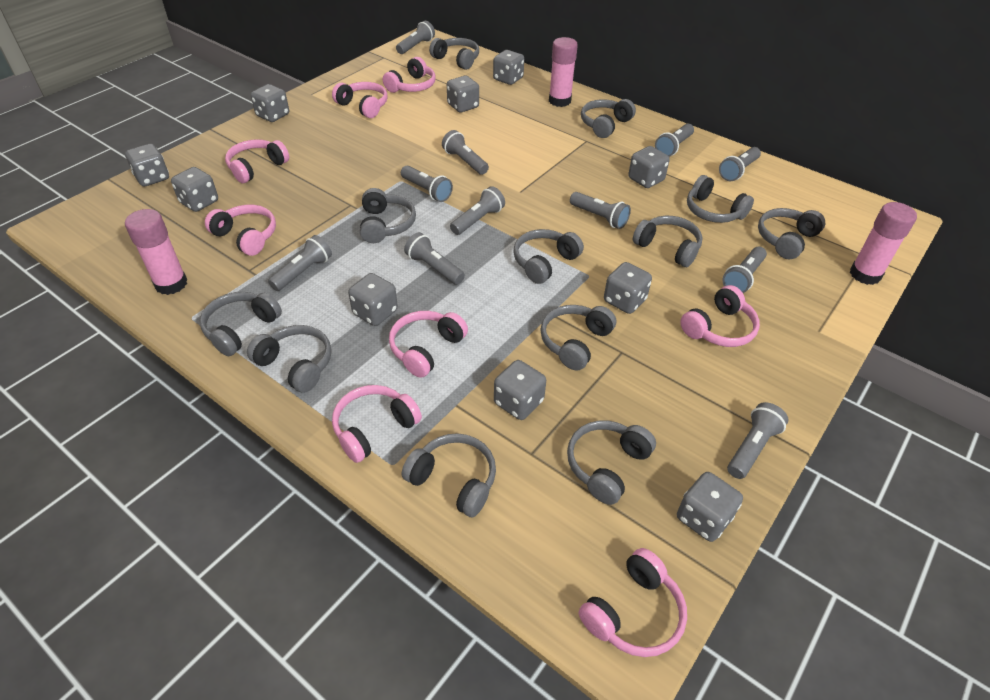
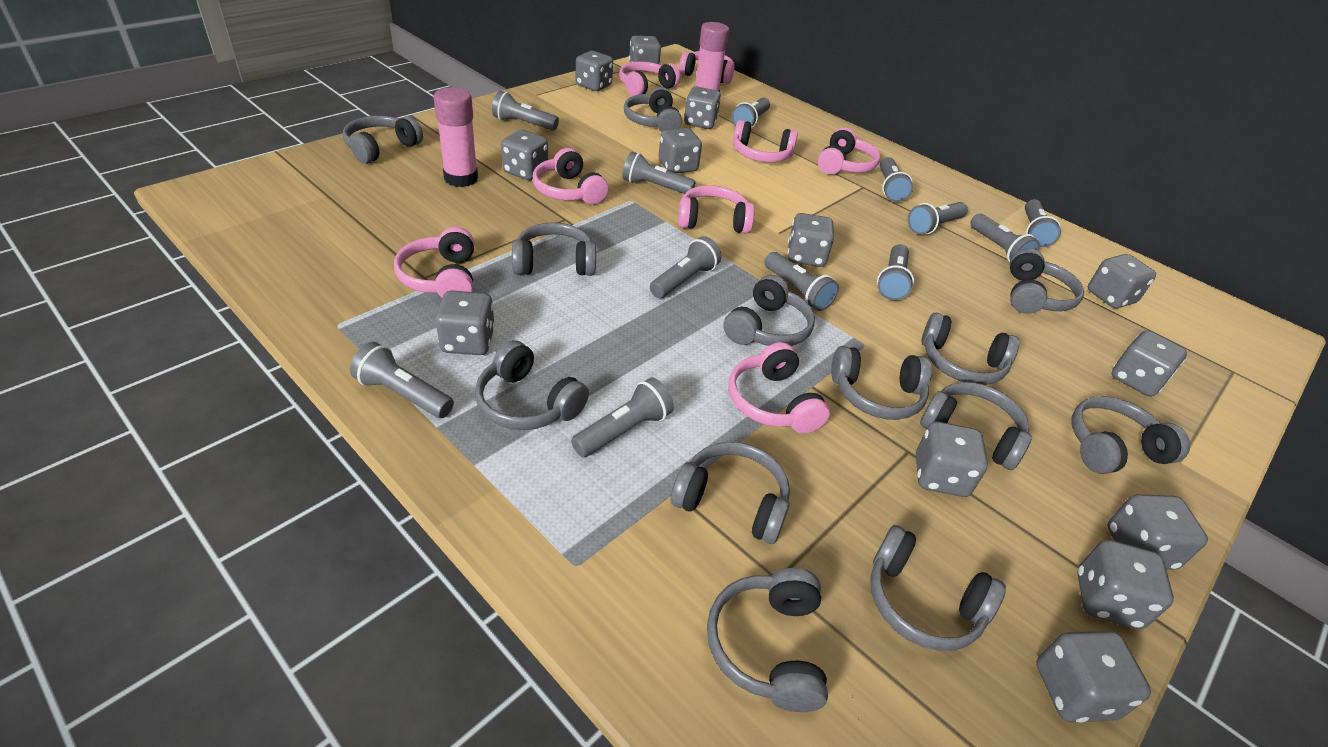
grey dice: [125,144,169,186] [171,167,218,212] [251,84,289,122] [348,273,398,326] [447,76,479,112] [493,50,524,85] [494,360,546,420] [604,262,652,314] [628,146,670,188] [677,472,743,542] = 10 -> [435,290,495,355] [501,130,548,180] [576,51,613,91] [629,36,661,65] [659,128,702,173] [684,87,721,129] [788,213,834,267] [916,422,988,497] [1036,631,1151,723] [1077,540,1174,629] [1088,254,1156,308] [1108,494,1208,570] [1112,330,1187,397] = 13
grey flashlight: [268,235,332,291] [396,21,435,54] [401,166,453,202] [404,232,465,285] [442,130,489,175] [450,186,505,235] [570,192,631,229] [655,124,694,157] [719,147,761,181] [723,247,767,293] [727,402,788,479] = 11 -> [350,342,454,418] [492,91,559,131] [571,377,674,457] [623,152,696,194] [650,236,721,298] [731,98,770,128] [765,252,839,311] [877,244,914,301] [880,157,913,202] [908,202,968,235] [970,214,1040,262] [1025,199,1061,247] = 12
grey headphones: [200,292,282,356] [247,325,331,393] [360,188,416,243] [402,433,496,518] [429,38,479,70] [513,229,584,284] [540,305,616,371] [567,421,656,505] [581,99,636,138] [633,216,703,267] [687,175,754,223] [758,208,825,259] = 12 -> [343,116,423,164] [475,340,589,430] [512,222,596,276] [624,87,682,132] [671,442,790,544] [707,568,828,712] [723,275,815,346] [831,346,932,420] [870,525,1006,651] [920,382,1032,470] [922,313,1019,385] [1010,248,1084,314] [1072,396,1190,474] = 13
pink glue stick: [125,209,187,295] [549,37,578,107] [850,202,917,285] = 3 -> [434,87,478,187] [694,22,729,92] = 2

